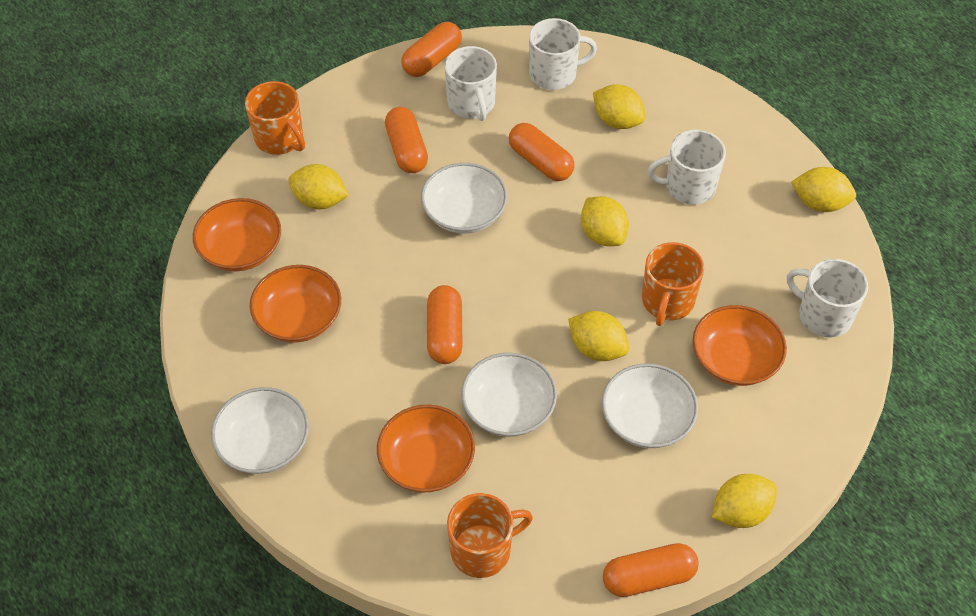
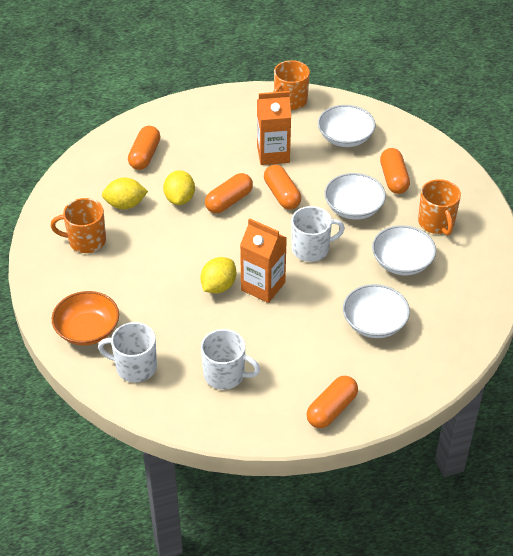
orange bowl: [193,198,281,272] [250,265,341,343] [377,405,475,492] [693,305,787,386] = 4 -> [52,291,119,346] = 1
orange carton: none = 0 -> [240,218,287,303] [257,91,291,165] = 2
white mug: [445,46,497,121] [529,18,597,90] [648,130,726,205] [787,259,868,338] = 4 -> [98,322,157,382] [201,329,260,390] [291,206,345,262] = 3
yellow lemon: [288,164,349,209] [568,311,629,361] [581,196,629,246] [593,85,646,129] [712,474,777,528] [791,167,856,212] = 6 -> [102,178,148,209] [163,170,195,205] [200,257,236,294] = 3

